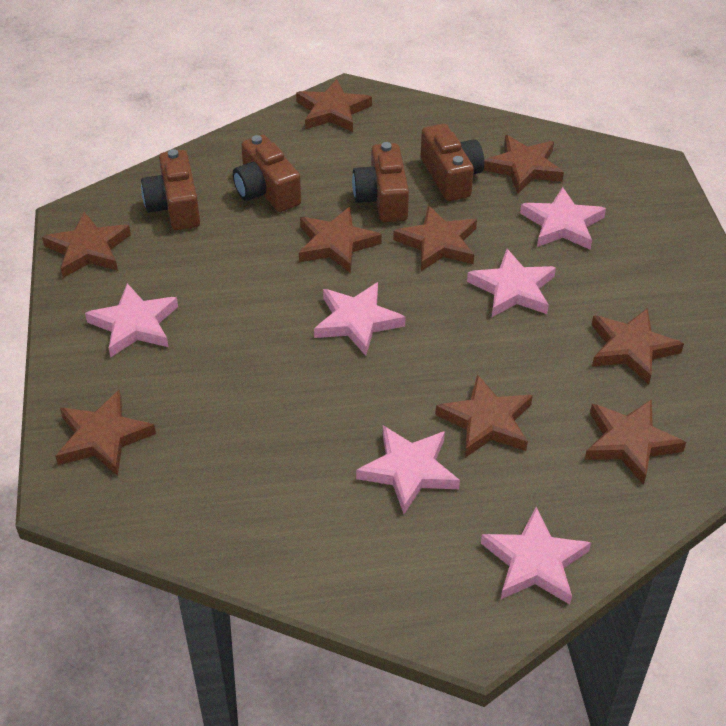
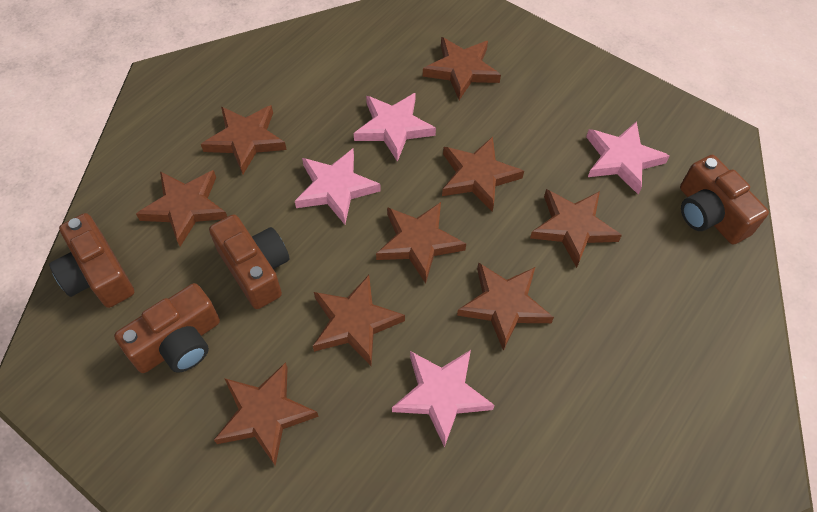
pink star: [85,283,178,357] [314,282,405,356] [356,426,460,514] [467,249,556,317] [481,507,591,605] [520,187,606,250] = 6 -> [295,149,381,224] [354,93,436,162] [392,350,495,447] [586,121,670,194] = 4

